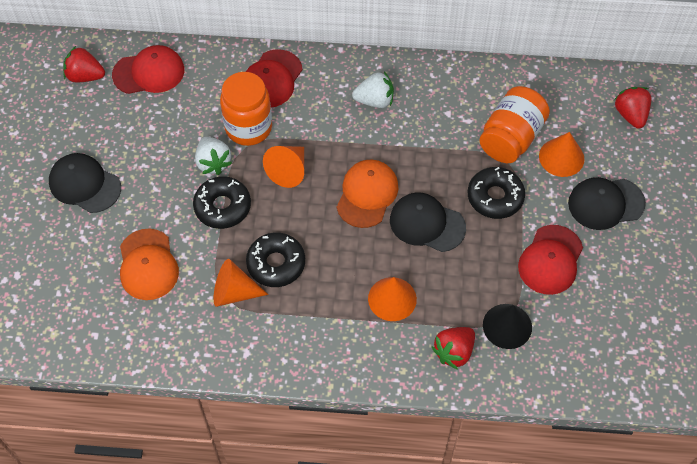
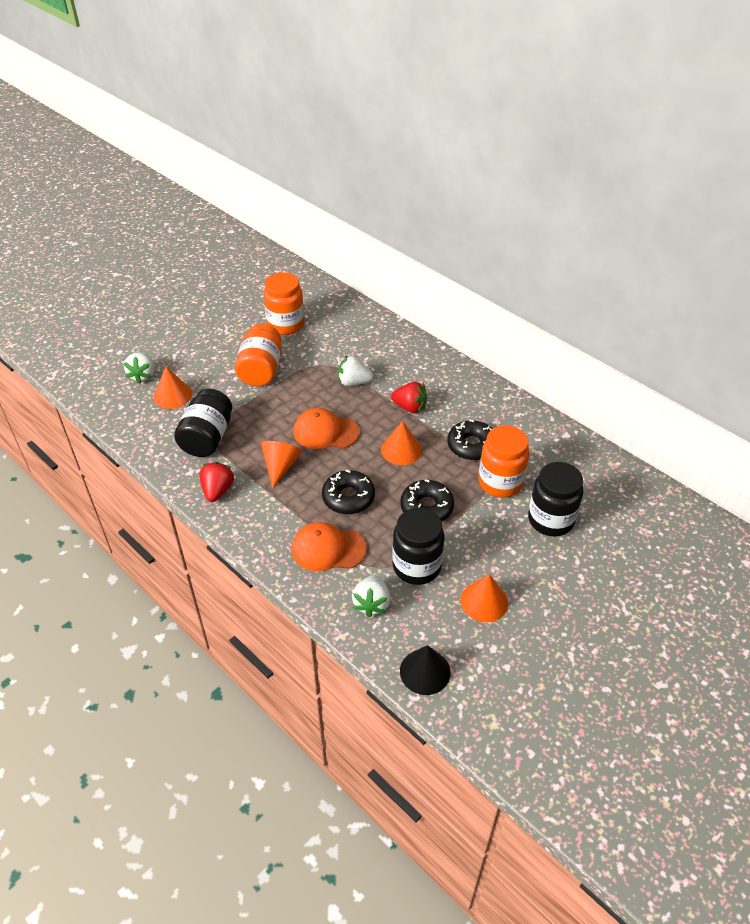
black cap: [49,153,121,213] [390,193,466,252] [568,177,646,230] = 3 -> none = 0
black jar: none = 0 -> [174,389,232,457] [392,508,444,585] [528,462,583,536] = 3
orange jar: [220,72,272,146] [479,86,550,163] = 2 -> [235,324,282,386] [264,272,304,335] [478,425,529,498] = 3
red cap: [112,45,184,94] [246,49,303,108] [518,225,583,295] = 3 -> none = 0
red strawberry: [63,46,105,83] [432,327,475,370] [614,87,651,129] = 3 -> [199,462,234,502] [391,382,427,413] = 2
white strawberry: [195,137,232,175] [352,72,394,108] = 2 -> [124,352,155,384] [338,355,373,386] [352,575,390,617] = 3

